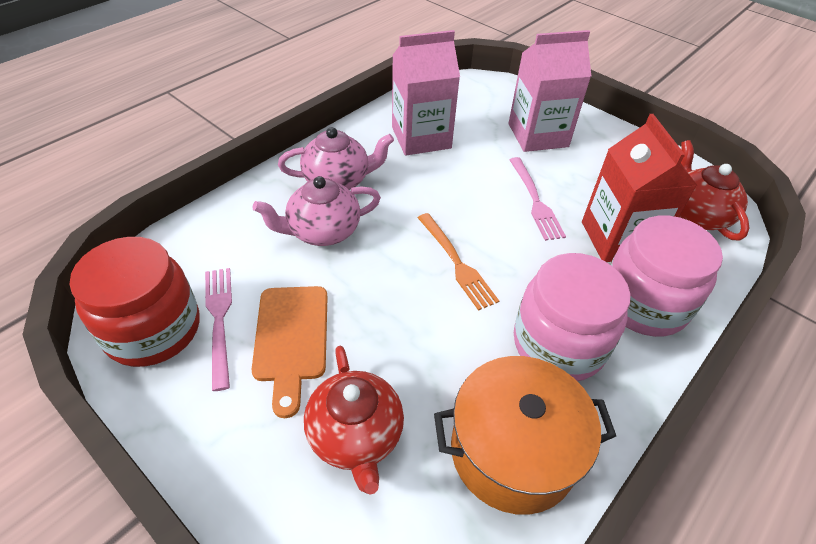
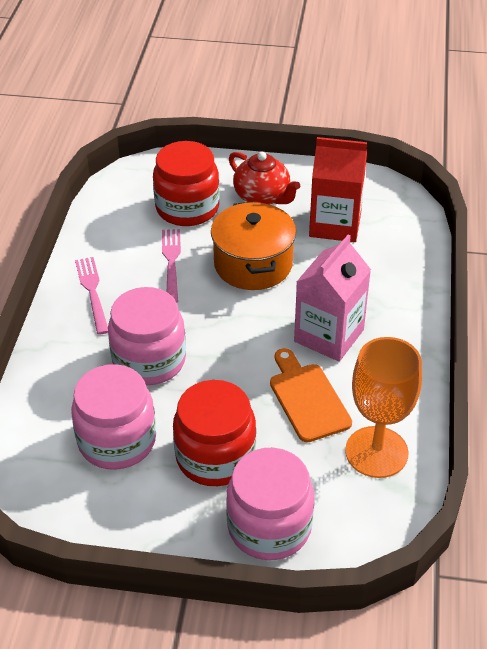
orange fork: [418,213,499,311] = 1 -> none = 0
orange goblet: none = 0 -> [345,337,422,478] = 1
pink carton: [392,30,460,156] [509,30,591,152] = 2 -> [294,235,371,362] = 1
pink jar: [514,253,631,381] [610,216,723,337] = 2 -> [71,364,156,470] [108,287,186,385] [226,448,314,560] = 3
pink teapot: [252,176,381,246] [278,127,394,190] = 2 -> none = 0
red jar: [70,237,199,367] = 1 -> [153,141,220,226] [173,380,256,486] = 2
red teapot: [304,346,404,495] [679,140,749,241] = 2 -> [229,152,300,204] = 1

